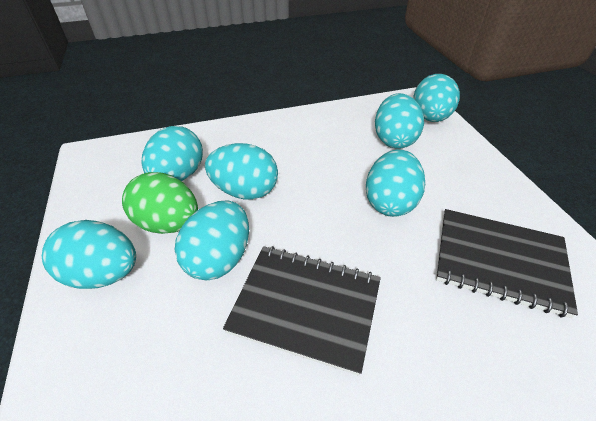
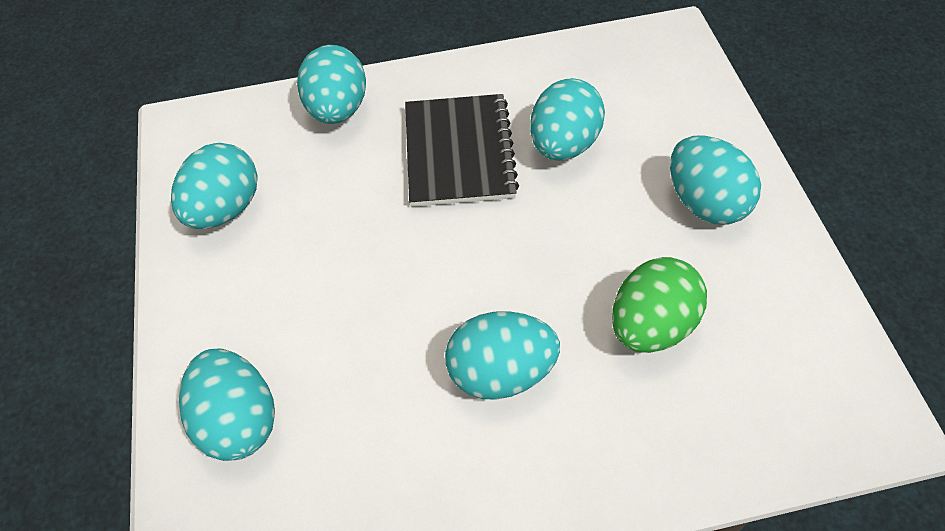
black notebook: [223,246,381,376] [436,209,578,318] = 2 -> [405,94,519,207] = 1
turquoise egg: [42,220,136,289] [142,126,203,181] [175,201,249,280] [205,143,278,199] [366,149,425,217] [375,93,424,149] [413,74,460,122] = 7 -> [171,143,258,229] [179,348,275,461] [297,45,366,124] [445,311,560,400] [530,78,605,161] [670,136,761,225] = 6

